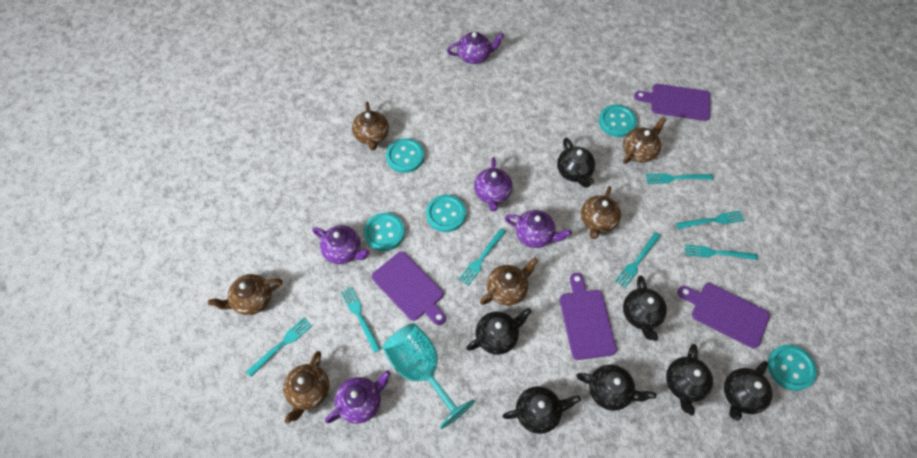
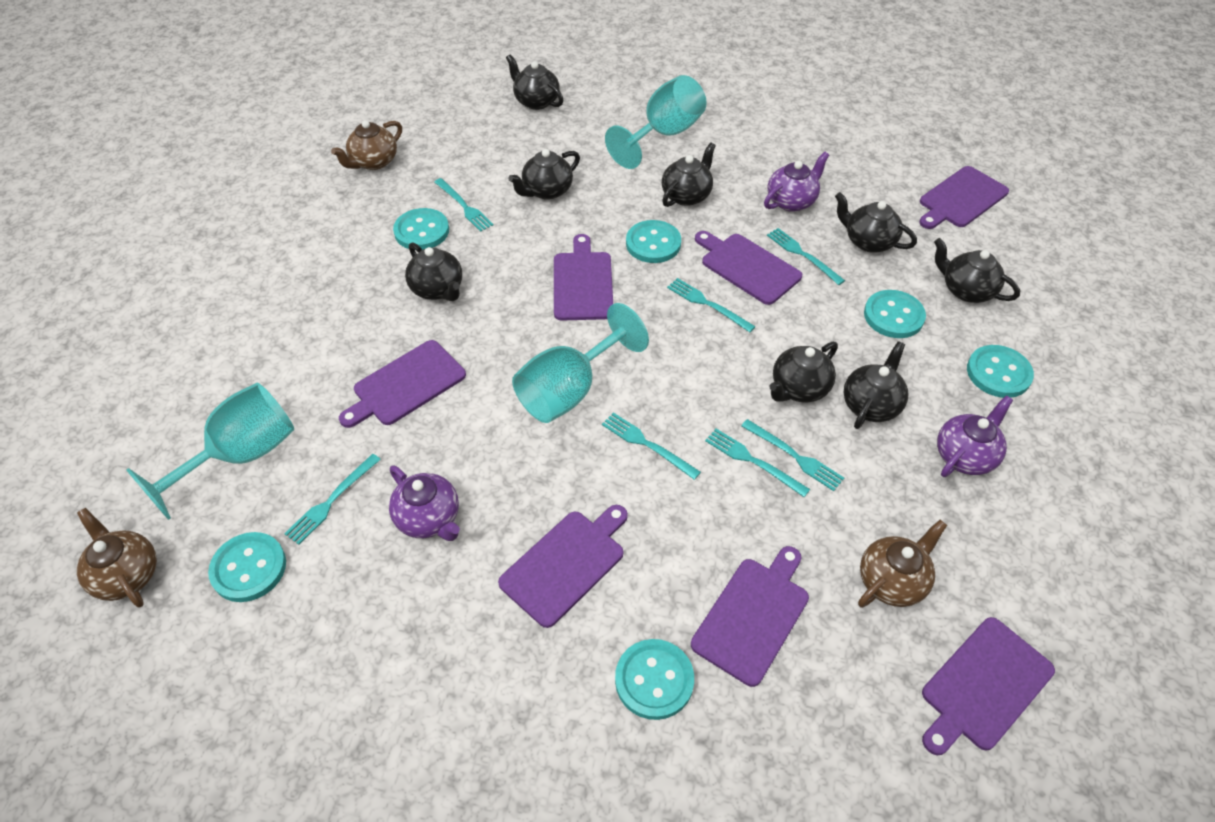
black teapot: [466,308,532,355] [503,386,581,434] [557,138,595,188] [576,365,656,411] [623,275,667,341] [666,344,713,416] [724,361,773,421] = 7 -> [405,242,462,301] [506,54,563,110] [508,149,580,200] [662,142,716,207] [769,342,838,403] [835,192,917,253] [844,341,908,429] [934,238,1020,303] = 8
brown teapot: [208,274,282,315] [283,351,329,424] [352,102,389,151] [480,257,538,306] [581,186,621,239] [623,117,667,164] = 6 -> [77,508,157,607] [331,120,402,170] [858,520,947,608] = 3
purple cutting board: [372,252,446,325] [560,273,617,360] [634,84,710,121] [677,283,770,349] = 4 -> [339,340,466,428] [498,505,628,628] [554,234,613,321] [691,546,809,687] [695,231,802,305] [919,166,1009,229] [922,617,1055,756] = 7
purple teapot: [312,225,369,264] [325,370,391,424] [447,32,504,64] [474,157,513,211] [505,210,572,248] = 5 -> [389,466,460,541] [764,151,829,212] [937,396,1013,477] = 3
turquoise button: [364,213,405,251] [386,138,424,173] [426,195,466,232] [599,105,637,137] [768,345,817,391] = 5 -> [208,532,286,602] [393,208,449,250] [615,639,694,720] [626,220,681,263] [864,290,926,338] [967,345,1034,398] = 6
turquoise goblet: [383,323,475,429] = 1 -> [126,383,294,520] [512,303,649,423] [605,75,707,169] = 3

